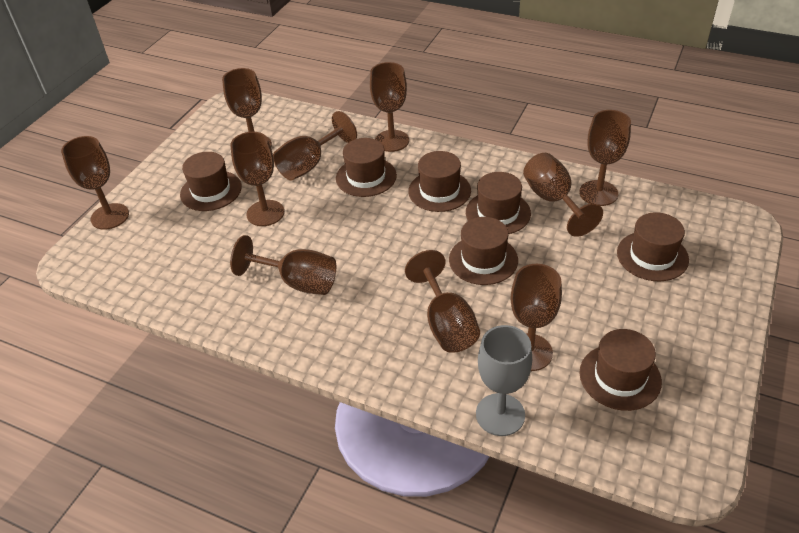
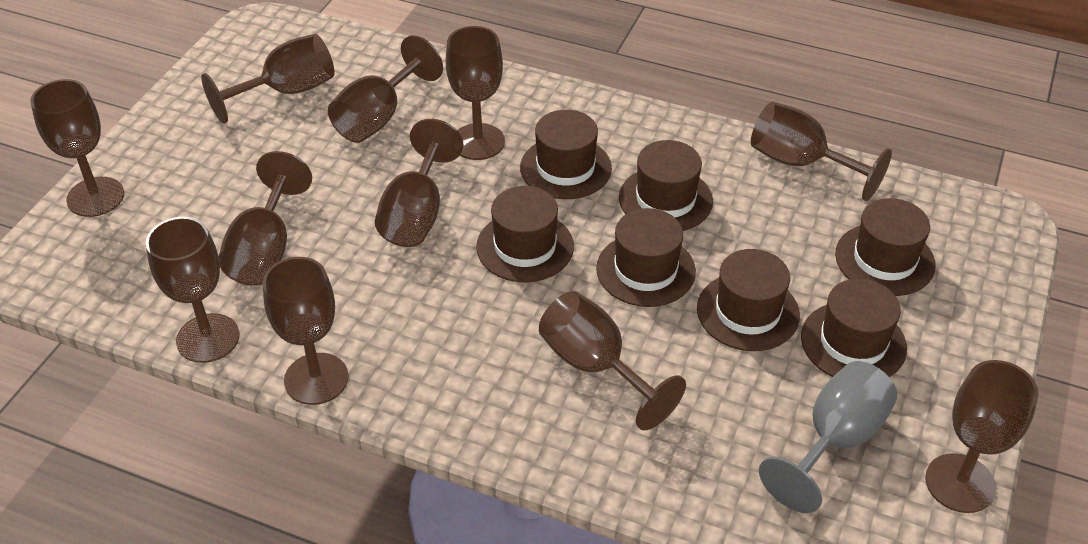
brown goblet: [61,136,129,230] [222,68,272,147] [230,132,284,226] [230,235,336,295] [273,111,357,180] [370,62,409,152] [405,250,480,353] [511,264,562,371] [523,153,603,237] [579,110,631,206] = 10 -> [30,79,124,217] [146,217,239,363] [201,34,335,124] [219,151,312,286] [263,257,348,405] [328,35,443,143] [375,119,463,247] [446,26,505,160] [539,291,686,431] [751,102,892,201] [925,360,1039,513] = 11

